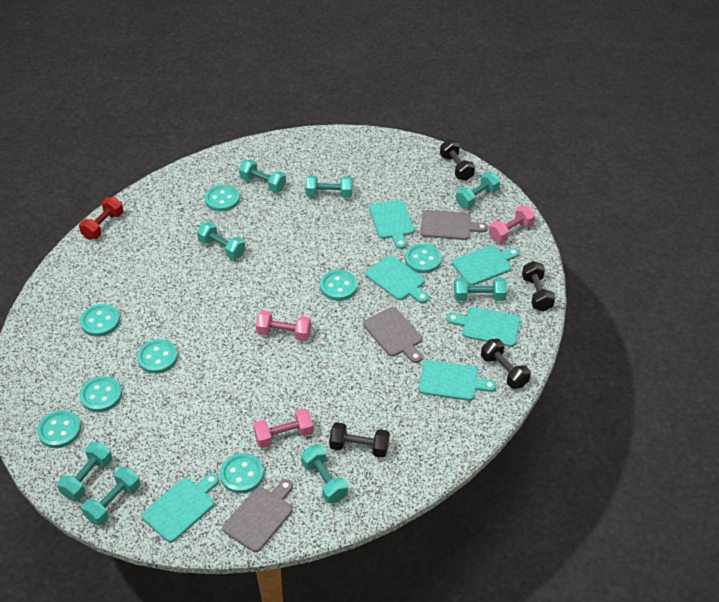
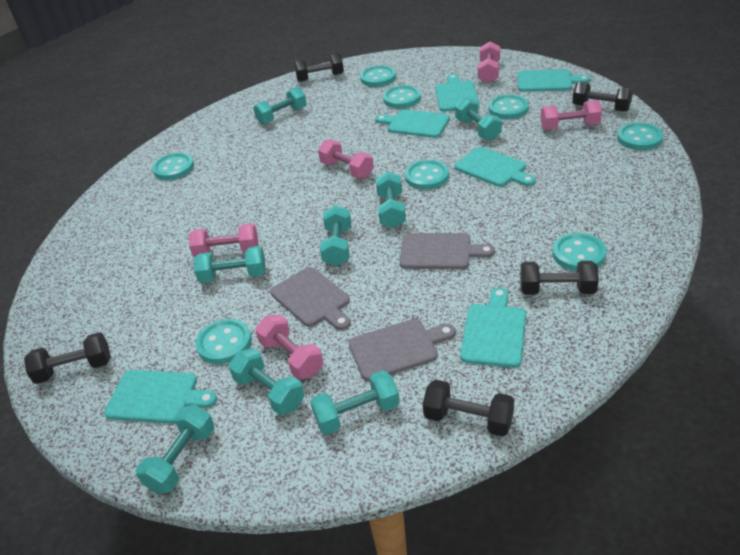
black dumbbell: [329,422,389,458] [440,139,475,181] [481,339,531,389] [522,261,555,312] = 4 -> [24,332,111,384] [294,53,344,82] [423,380,514,436] [520,261,599,295] [572,82,633,112] = 5
pink dumbbell: [253,408,314,448] [256,311,311,341] [489,205,536,243] = 3 -> [189,223,258,257] [255,314,323,379] [318,139,374,178] [478,41,500,83] [540,100,602,130] = 5
red dumbbell: [79,197,123,240] = 1 -> none = 0

